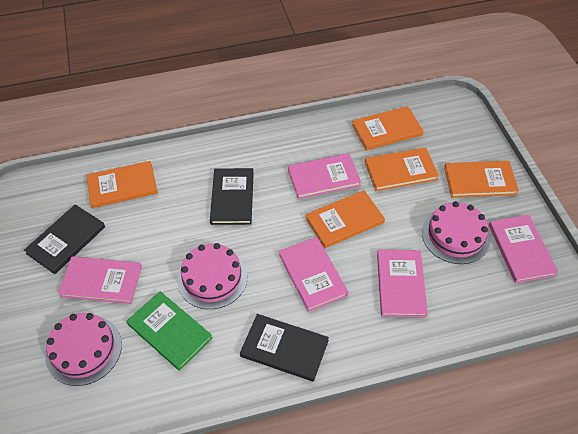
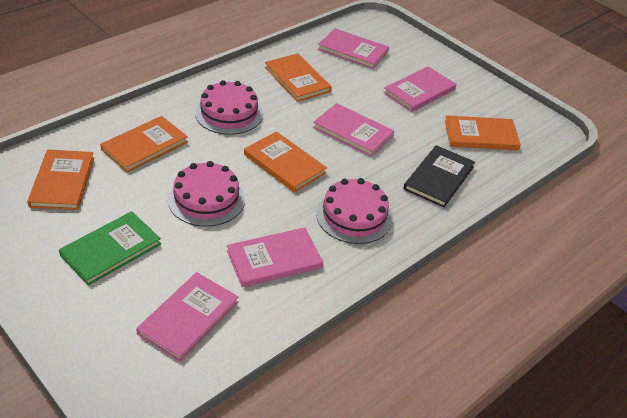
black book: [24,204,105,274] [210,168,254,225] [240,314,329,382] = 3 -> [403,145,475,207] = 1

